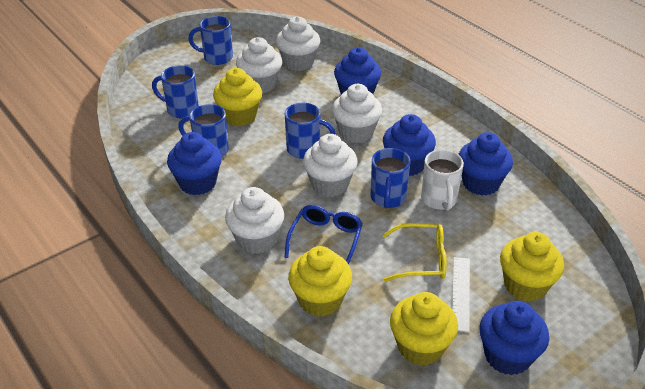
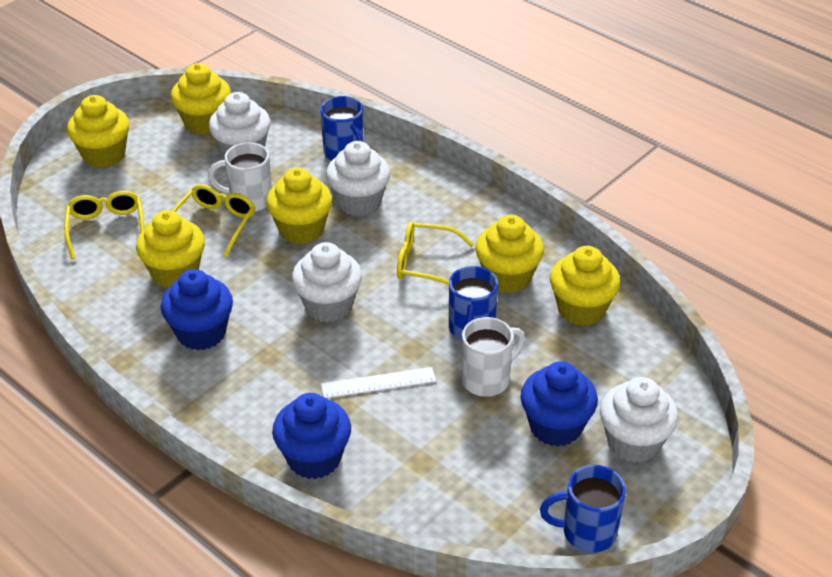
blue cupcake: [167,132,222,195] [334,47,381,94] [383,114,436,176] [458,132,513,196] [479,301,549,375] = 5 -> [161,269,233,350] [272,393,351,479] [521,361,598,447] = 3
blue glasses: [284,205,363,264] = 1 -> none = 0
blue mug: [152,65,199,119] [178,104,229,157] [188,16,233,65] [285,103,336,159] [371,148,411,209] = 5 -> [320,96,364,160] [449,266,498,341] [540,465,626,553] = 3
white cupcake: [225,187,284,254] [236,37,282,93] [276,16,320,71] [303,134,358,197] [332,84,382,143] = 5 -> [209,92,271,158] [292,242,362,322] [326,141,390,216] [600,377,678,463] = 4
white mug: [421,150,464,210] = 1 -> [208,142,272,212] [461,317,525,397] = 2
yellow cupcake: [213,68,262,126] [288,246,352,317] [390,292,458,366] [500,232,564,302] = 4 -> [67,95,130,168] [136,210,205,288] [171,63,231,135] [266,168,332,244] [475,215,544,293] [550,246,620,326] = 6
yellow glasses: [382,223,447,282] = 1 -> [64,191,144,259] [172,184,255,257] [397,222,474,285] = 3

